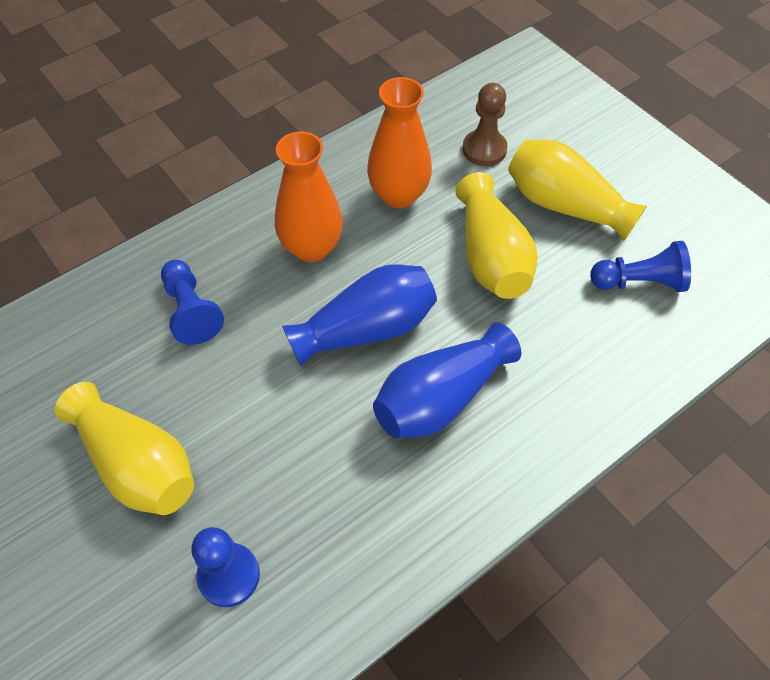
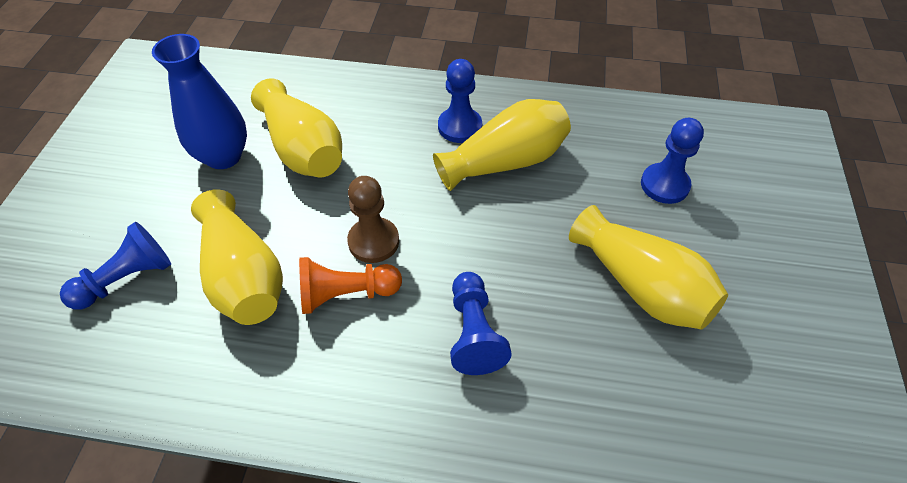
blue pawn: [161,260,224,345] [191,527,260,607] [590,241,691,292] = 3 -> [60,222,171,310] [438,59,482,143] [450,272,512,375] [641,118,704,204] = 4
blue vase: [282,265,437,366] [373,322,521,438] = 2 -> [152,34,247,169] = 1
orange pawn: none = 0 -> [299,257,402,314] = 1
orange vase: [275,132,343,262] [367,77,432,208] = 2 -> none = 0
yellow vase: [55,382,194,515] [455,172,538,299] [508,140,647,241] = 3 -> [191,189,283,325] [251,78,342,178] [433,99,571,191] [569,205,728,330] = 4

